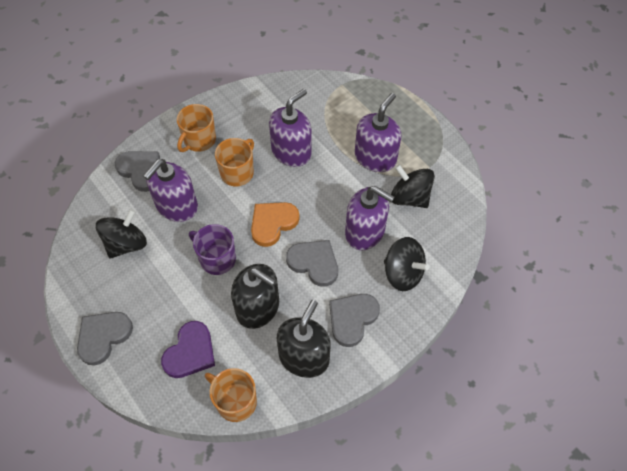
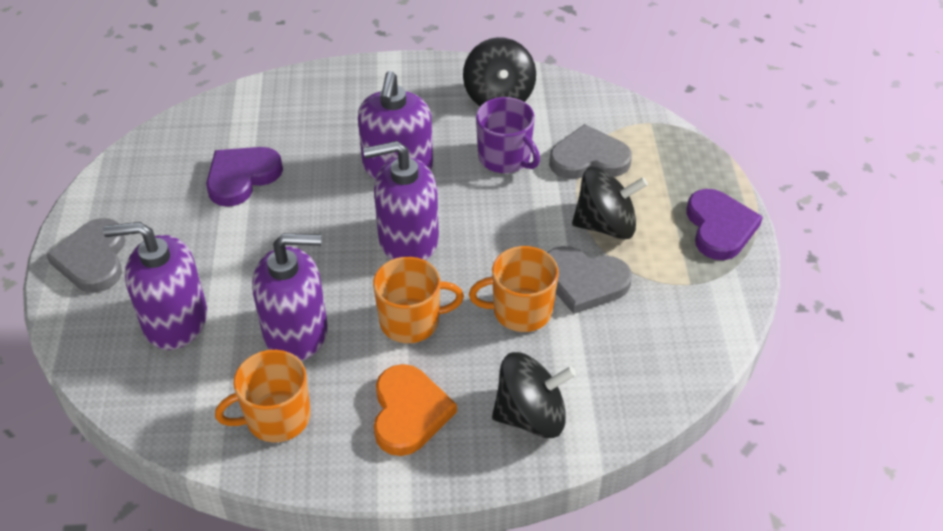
black soap dispenser: [231,264,279,329] [277,300,330,378] = 2 -> none = 0
grey heart: [77,312,133,366] [115,151,160,192] [286,240,338,287] [329,294,380,347] = 4 -> [46,218,125,293] [547,246,632,314] [549,124,632,179] = 3
purple heart: [161,321,215,378] = 1 -> [206,147,283,207] [687,189,763,260] = 2

